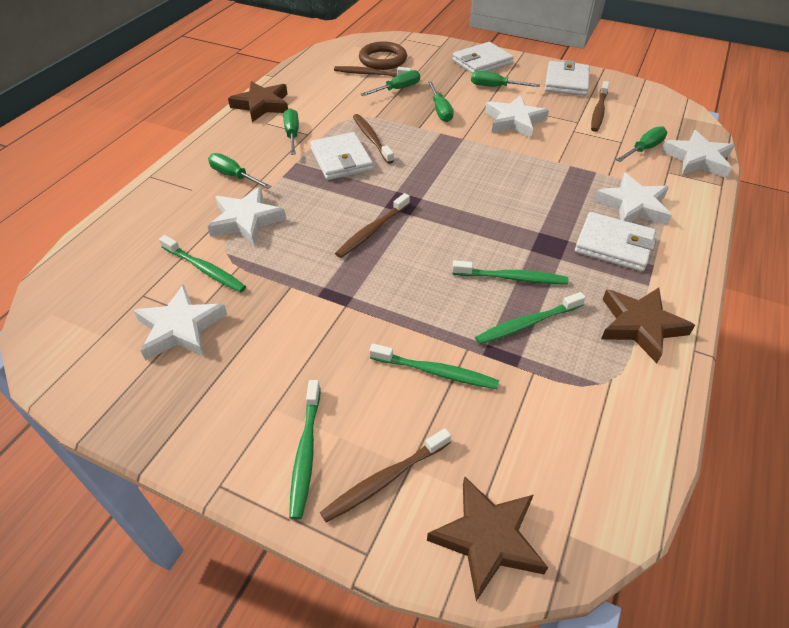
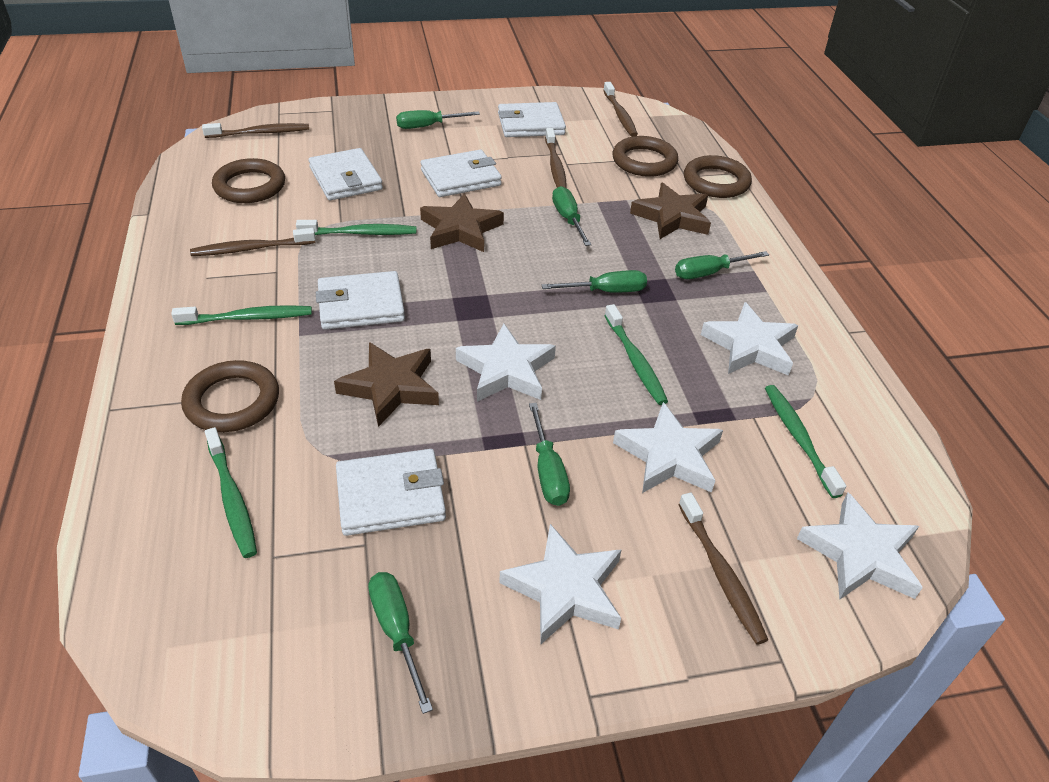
brown ring: [359,41,407,70] = 1 -> [181,360,279,432] [212,158,285,203] [612,136,678,177] [684,155,752,198] = 4
white wallet: [310,132,373,180] [453,42,514,73] [545,60,590,96] [575,212,656,272] = 4 -> [309,148,383,201] [316,271,405,330] [336,449,446,536] [421,150,502,197] [498,102,566,137] = 5

